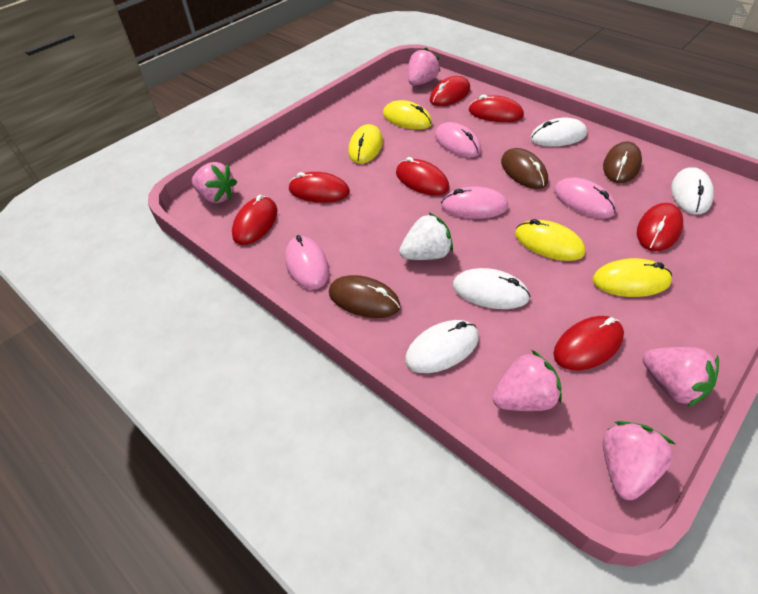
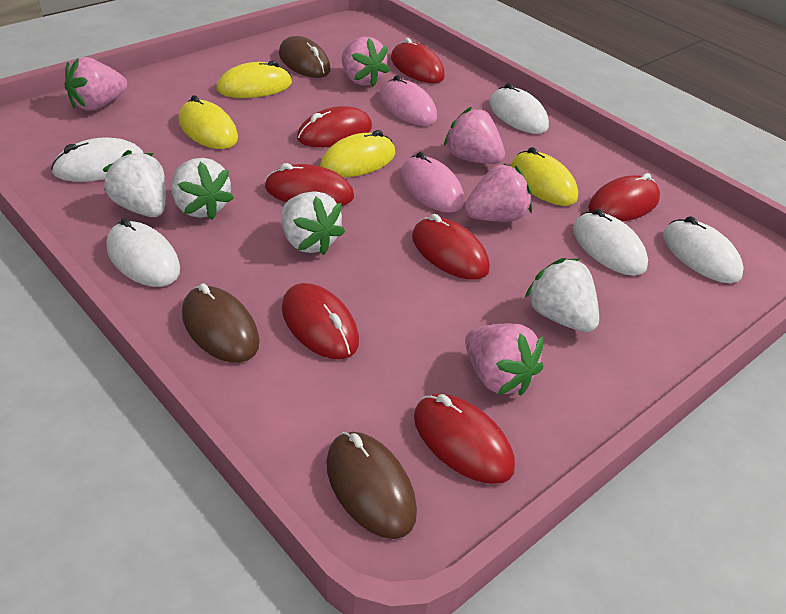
pink mouse: [285,235,329,290] [435,122,481,158] [441,186,508,219] [554,177,616,219] = 4 -> [380,75,437,126] [400,152,464,213] = 2
white mouse: [405,320,479,373] [453,268,531,309] [530,118,587,146] [672,167,714,215] = 4 -> [51,137,144,182] [106,218,180,287] [490,83,549,134] [573,209,648,276] [663,216,744,283] = 5
white strawberry: [399,213,453,260] = 1 -> [103,150,166,217] [171,158,234,220] [282,191,345,255] [525,258,599,332] = 4

